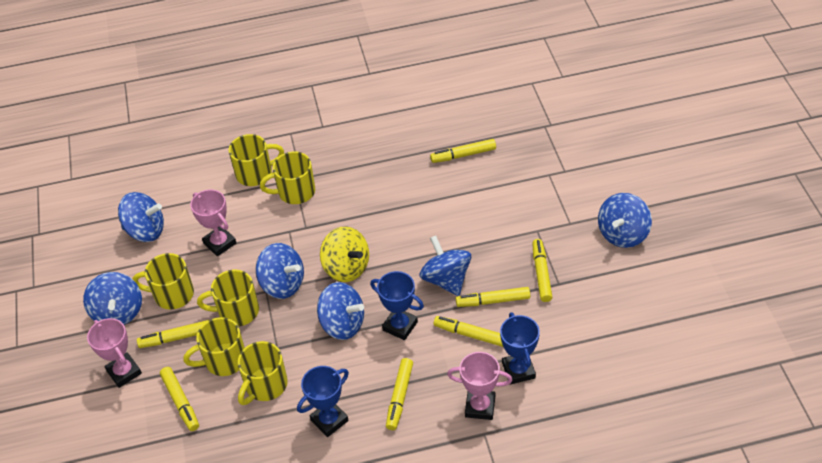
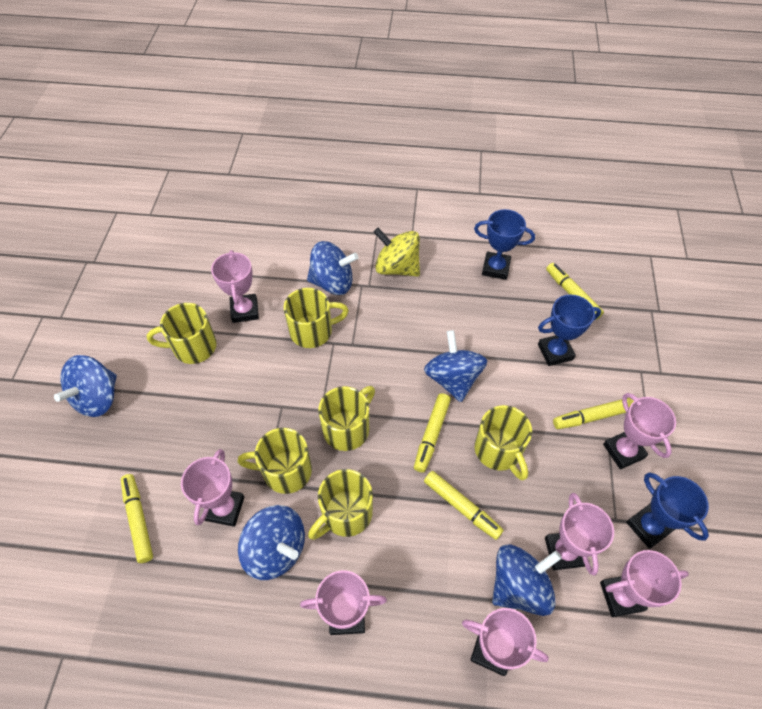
blue spinning top: [83,272,142,325] [118,192,164,242] [256,243,304,299] [317,282,364,340] [419,236,471,296] [598,193,652,248] = 6 -> [54,355,117,417] [238,505,305,580] [307,241,359,295] [424,330,487,402] [492,544,562,616] = 5
pink trophy: [87,318,142,388] [190,190,236,256] [447,352,512,420] = 3 -> [181,449,244,527] [211,250,259,323] [300,570,387,635] [462,608,549,676] [545,493,614,576] [600,550,689,617] [603,393,676,469] = 7
yellow marker: [137,320,209,348] [160,367,199,431] [386,358,413,430] [430,139,496,163] [434,316,503,347] [456,287,530,307] [532,239,553,302] = 7 -> [121,474,153,563] [414,393,451,473] [424,471,504,540] [546,263,604,320] [553,398,634,429] = 5

